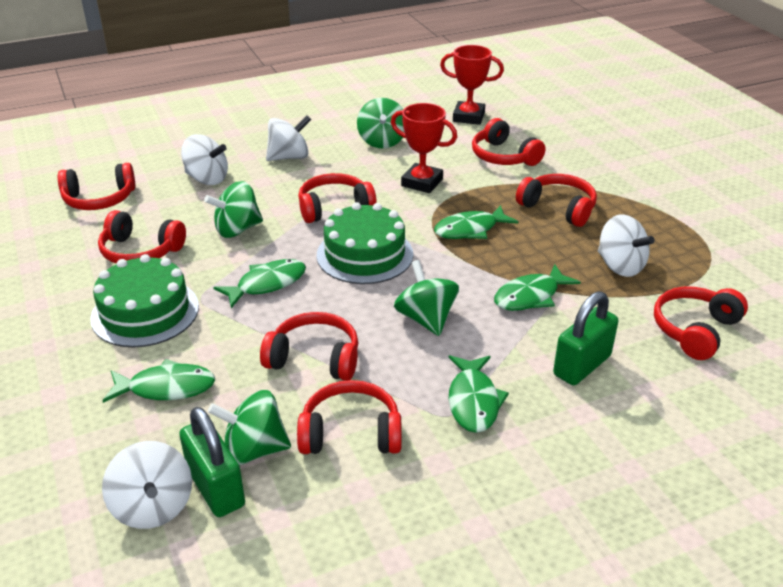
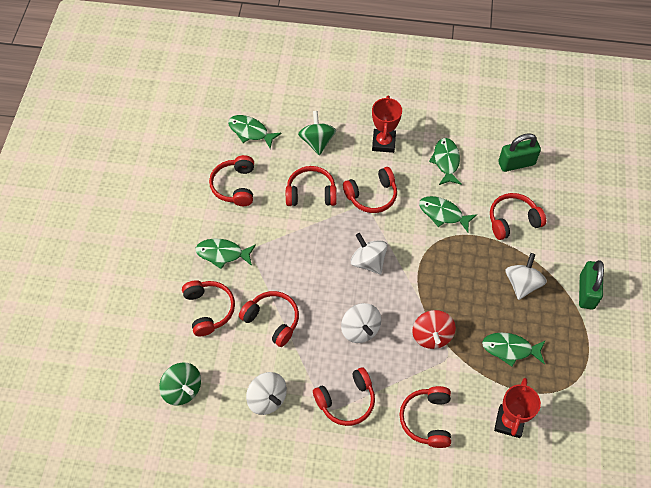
green cake: [90,254,199,347] [317,202,413,284] = 2 -> none = 0
green spinning top: [204,181,263,238] [208,390,291,465] [357,98,405,148] [394,260,459,336] = 4 -> [159,363,201,405] [298,111,336,155] = 2
red spinning top: none = 0 -> [412,310,456,349] = 1

